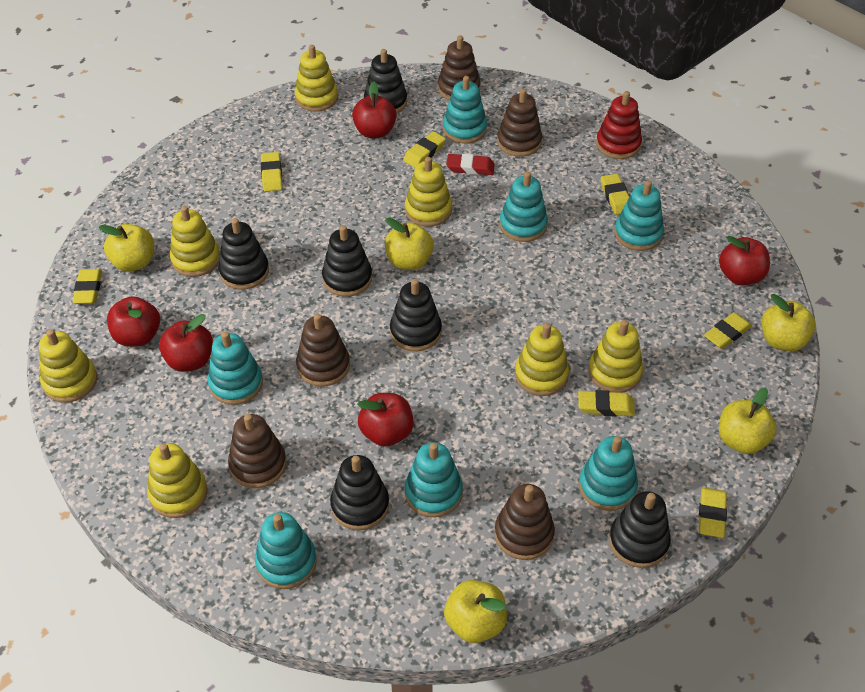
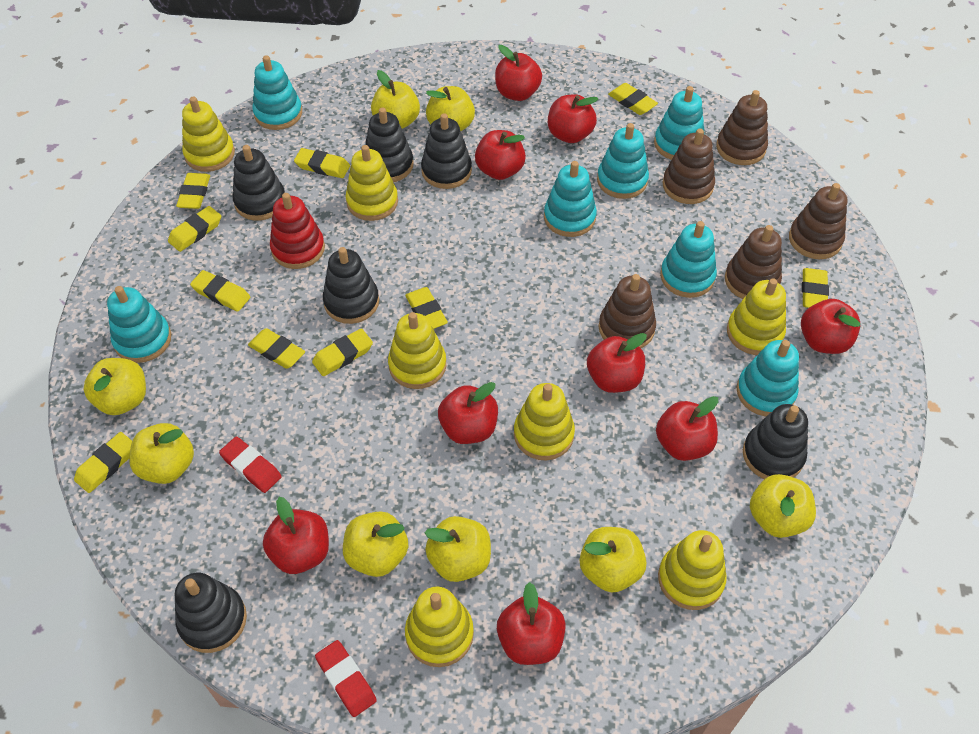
red apple: [107,296,160,346] [159,314,213,372] [352,81,397,138] [357,393,414,447] [719,236,770,285] = 5 -> [263,497,329,574] [438,382,498,444] [475,130,526,180] [495,45,542,101] [497,582,566,665] [548,94,598,143] [587,333,647,393] [656,396,718,461] [801,299,860,354] = 9
red eraser: [446,154,495,175] = 1 -> [219,436,282,493] [315,640,377,717] = 2
yellow apple: [99,224,154,272] [385,218,434,270] [444,580,507,643] [719,388,776,454] [761,294,816,351] = 5 -> [83,358,146,415] [129,423,194,484] [343,511,408,577] [371,70,420,129] [425,516,491,582] [426,86,475,131] [580,527,647,593] [750,474,816,538] = 8
yellow eraser: [73,269,102,304] [261,152,282,192] [403,131,446,168] [578,390,635,416] [601,174,629,215] [699,487,727,538] [704,312,752,349] = 7 -> [74,432,132,493] [168,206,221,252] [176,173,210,209] [190,270,250,312] [248,328,305,369] [294,148,350,178] [312,328,373,376] [405,287,448,329] [608,83,658,115] [802,268,829,308] = 10

